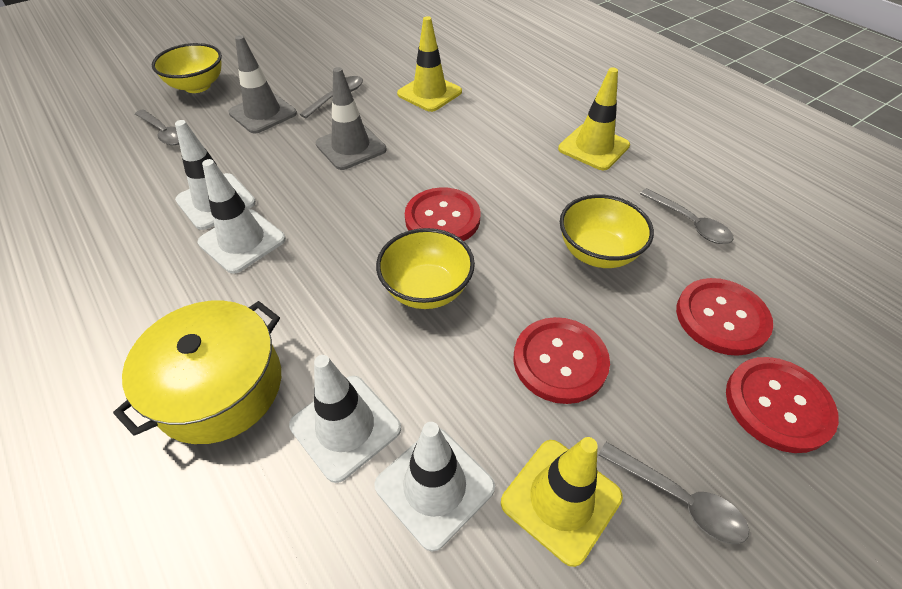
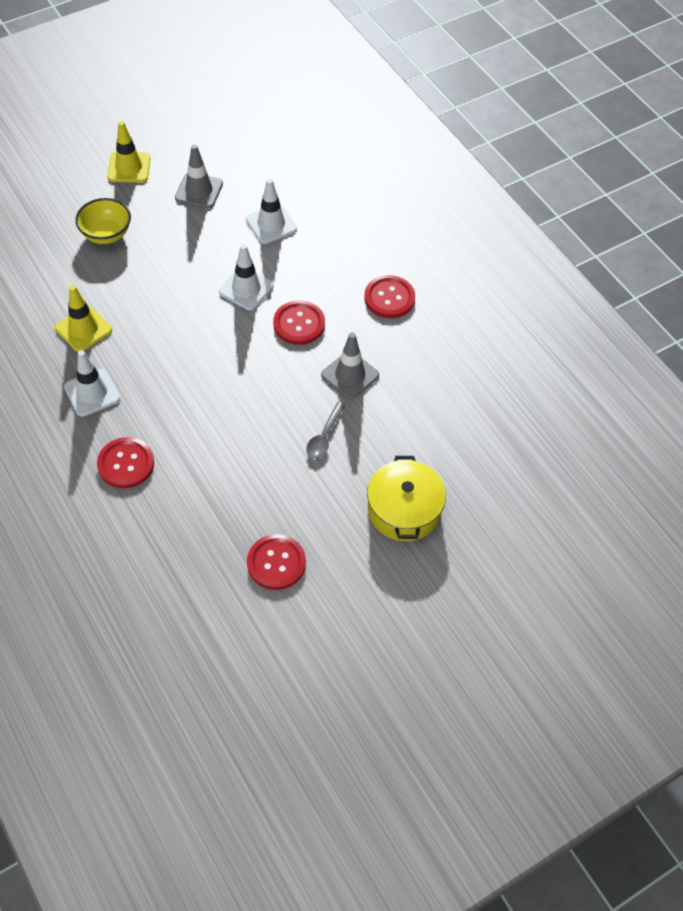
grey spoon: [135,109,179,145] [299,76,363,118] [598,442,749,544] [640,188,733,244] = 4 -> [306,402,346,459] = 1
white traffic cone: [175,120,256,230] [198,159,286,274] [289,355,401,483] [374,422,495,552] = 4 -> [64,350,120,417] [219,244,274,311] [246,179,297,244] = 3
yellow bowl: [152,43,222,93] [376,228,475,309] [560,194,654,268] = 3 -> [75,198,131,244] = 1
yellow traffic cone: [397,16,462,112] [501,437,623,567] [558,67,630,170] = 3 -> [55,285,112,352] [107,121,150,183] = 2

